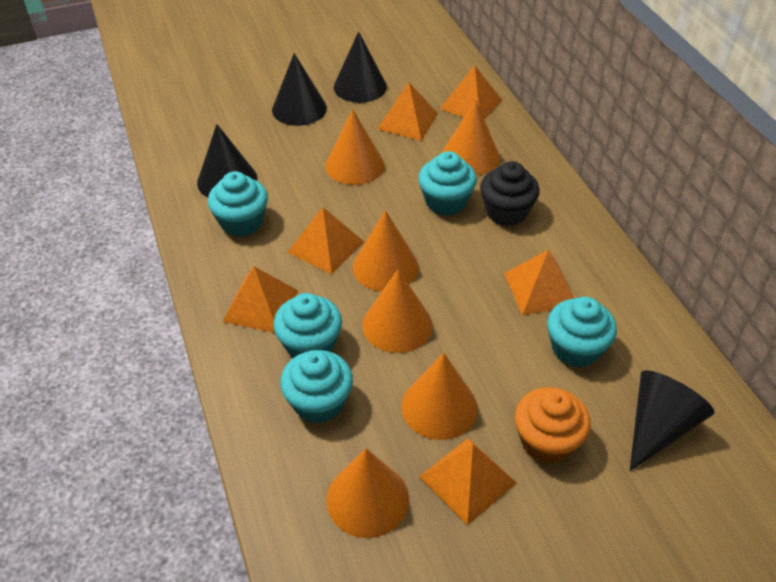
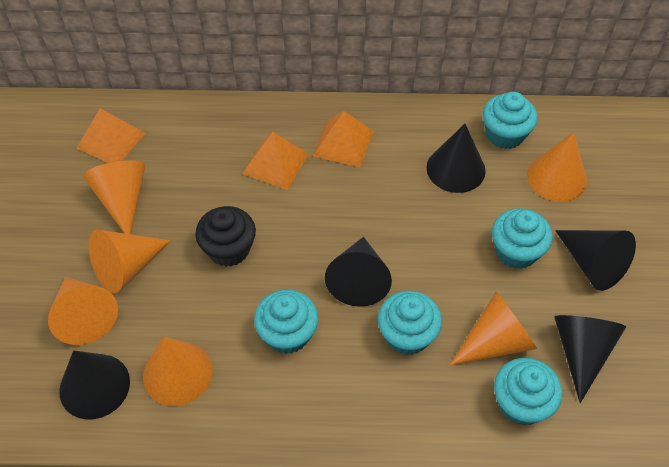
black cone: [197,124,257,197] [272,53,327,126] [334,31,387,103] [630,370,714,471] = 4 -> [59,350,130,419] [325,237,392,307] [427,124,486,193] [554,315,626,403] [555,230,636,291] = 5
orange cupcake: [515,387,591,464] = 1 -> none = 0
orange pyramid: [222,267,298,333] [288,207,364,275] [377,82,438,141] [419,438,517,525] [440,65,502,120] [504,250,574,315] = 6 -> [77,108,145,163] [242,132,309,190] [313,111,373,167] = 3

